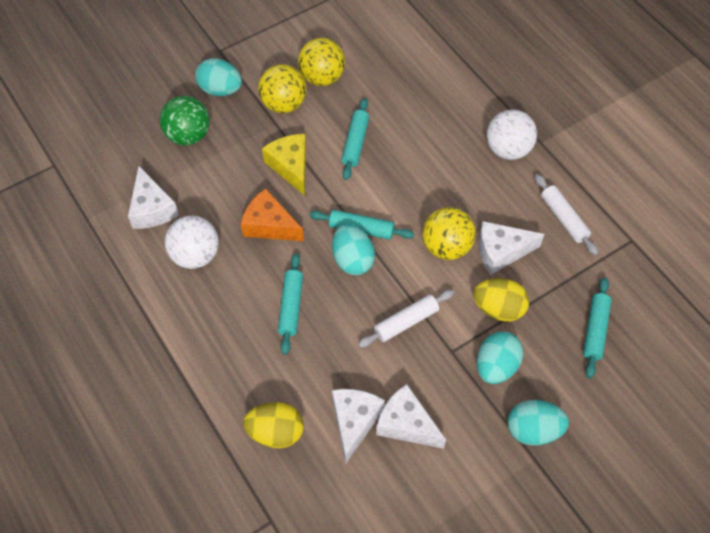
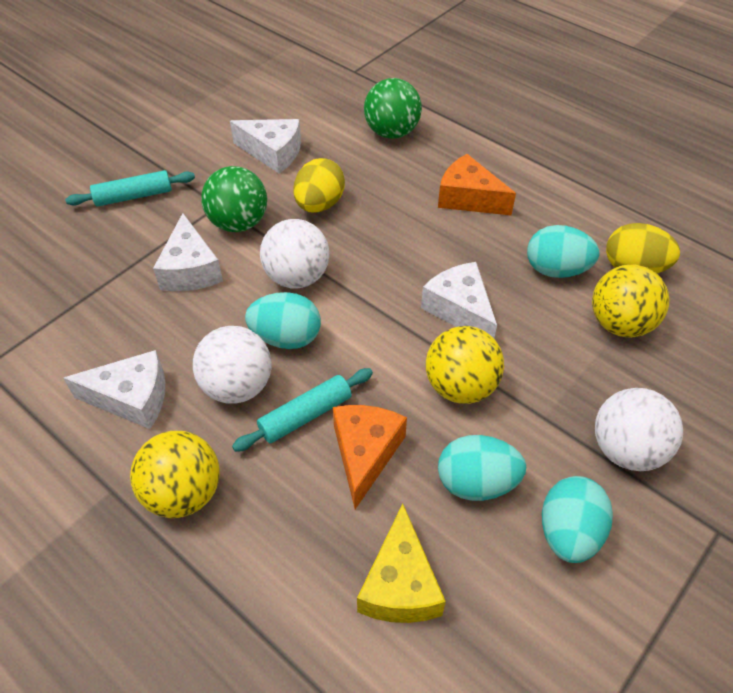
green ball: [160,96,210,146] = 1 -> [201,166,267,232] [364,78,422,139] = 2
orange cheese: [241,188,304,241] = 1 -> [333,405,407,509] [438,154,516,215] = 2
turquoise rolling pin: [278,253,303,355] [309,210,414,240] [342,98,369,180] [583,277,612,378] = 4 -> [65,170,195,207] [232,368,373,452] = 2
white ball: [165,216,219,269] [487,109,537,160] = 2 -> [193,326,272,404] [260,219,330,288] [595,388,683,471] = 3
white rolling pin: [358,290,454,348] [534,174,598,256] = 2 -> none = 0

